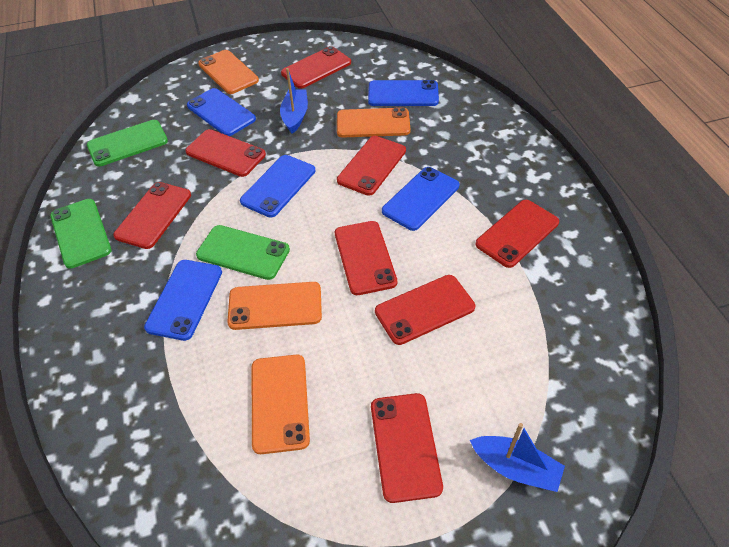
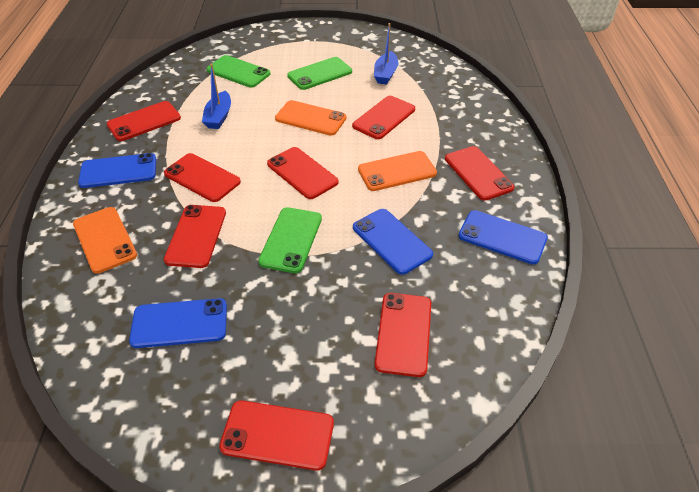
blue phone: [144,260,222,341] [187,88,256,136] [240,155,315,217] [368,80,439,106] [382,167,459,231] = 5 -> [78,153,156,188] [129,298,227,348] [353,209,433,275] [459,210,548,264] = 4
orange phone: [198,50,259,94] [227,282,322,330] [252,355,310,454] [337,107,410,137] = 4 -> [73,207,137,274] [275,100,347,135] [358,151,437,191] = 3

